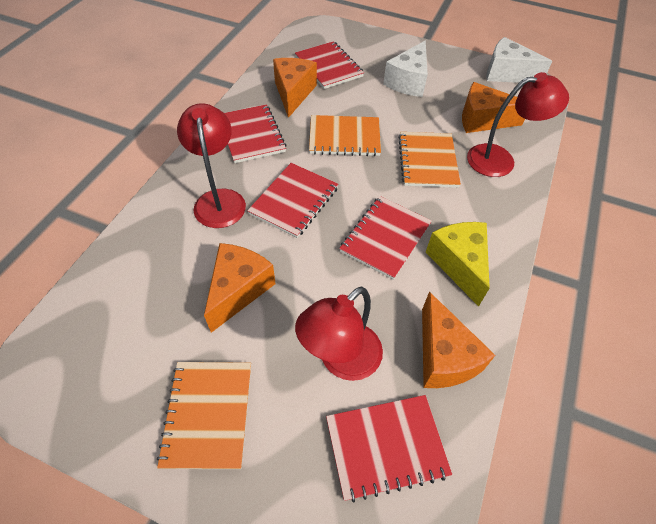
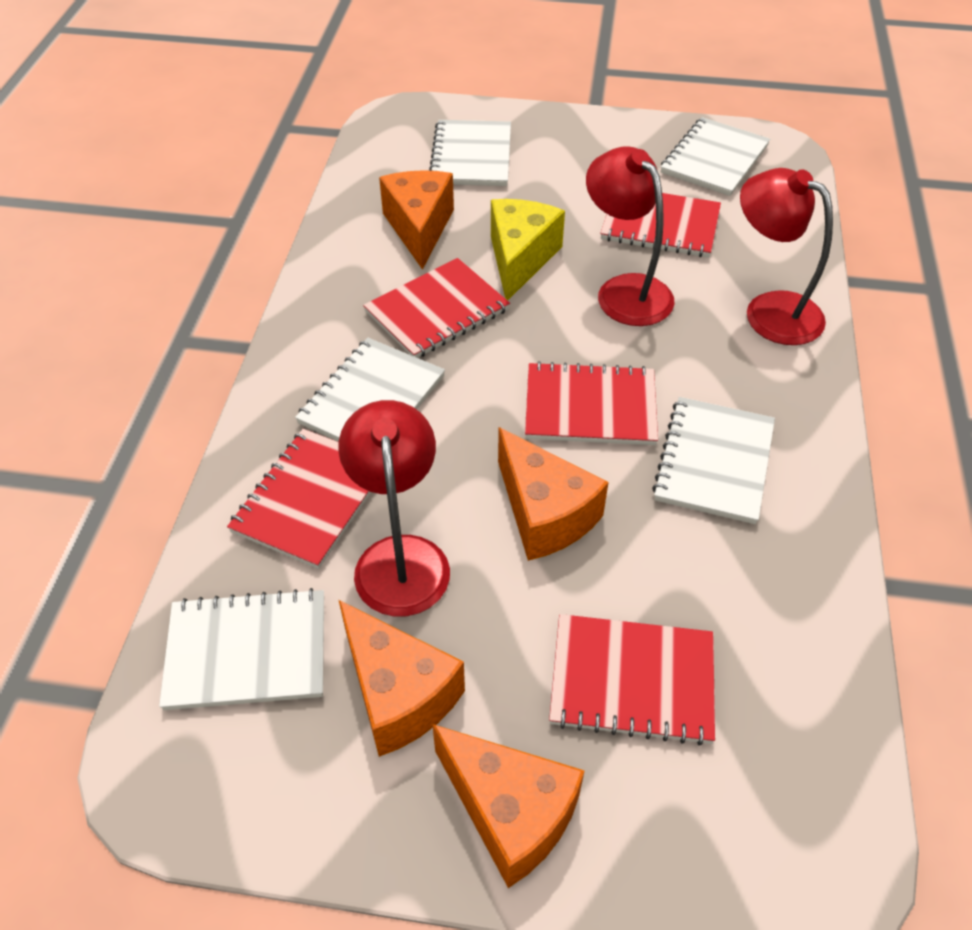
orange notebook: [157,362,251,469] [309,115,381,156] [398,132,461,188] = 3 -> none = 0
white cheese: [383,41,428,97] [486,37,552,83] = 2 -> none = 0
white notebook: none = 0 -> [159,588,324,710] [295,338,445,442] [429,120,511,186] [652,397,775,524] [661,117,770,196] = 5

